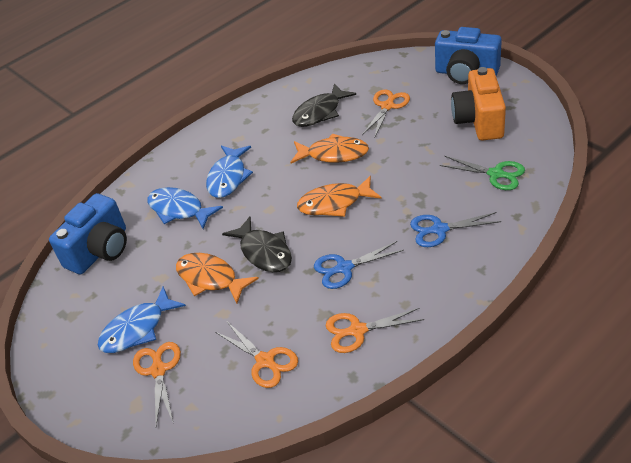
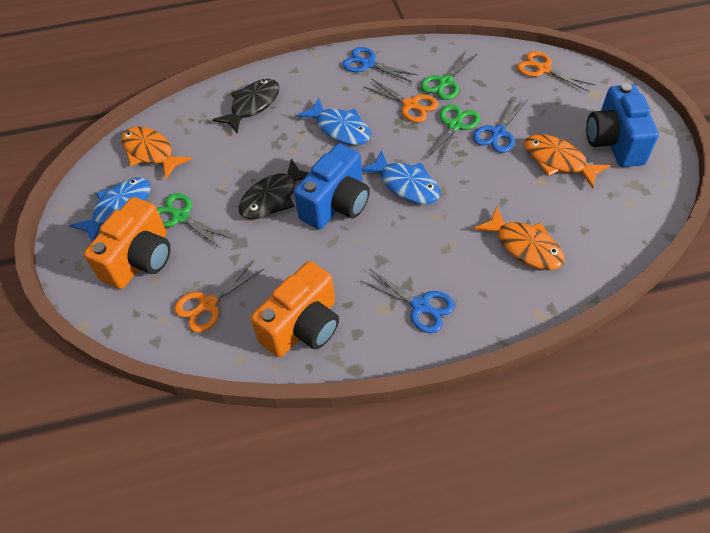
blue scissors: [314,241,404,289] [410,212,501,247] = 2 -> [342,47,417,82] [360,269,455,333] [473,97,528,153] = 3
green scissors: [440,156,525,190] = 1 -> [157,193,230,248] [421,51,477,100] [426,104,480,164] = 3
orange camera: [451,67,506,141] = 1 -> [84,197,171,289] [251,261,339,357] = 2
orange scissors: [133,342,181,426] [215,322,298,388] [325,308,424,353] [362,89,410,138] = 4 -> [174,261,264,332] [363,78,438,123] [517,51,595,92] = 3

